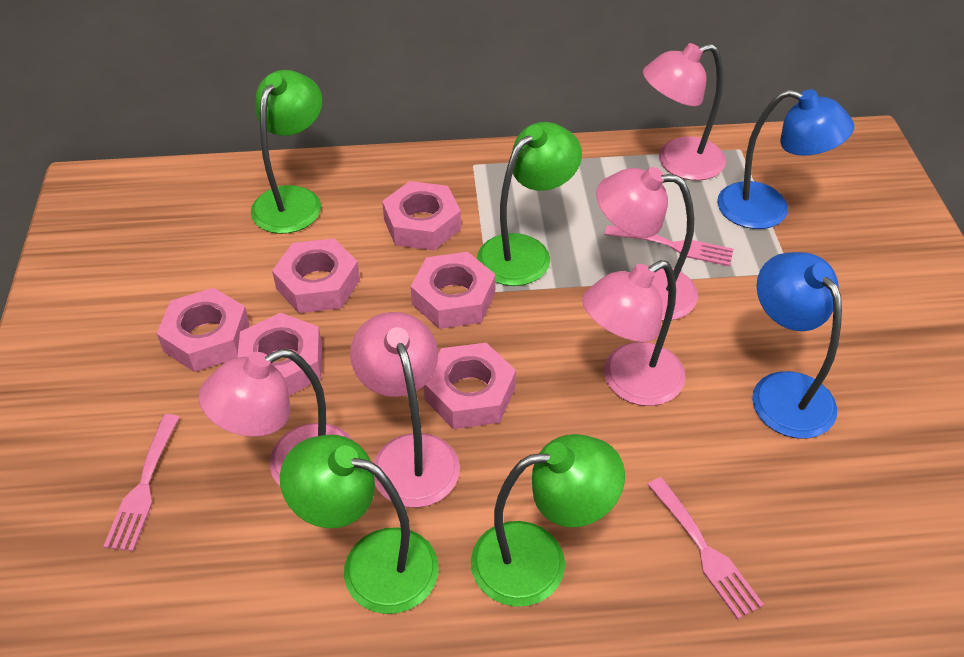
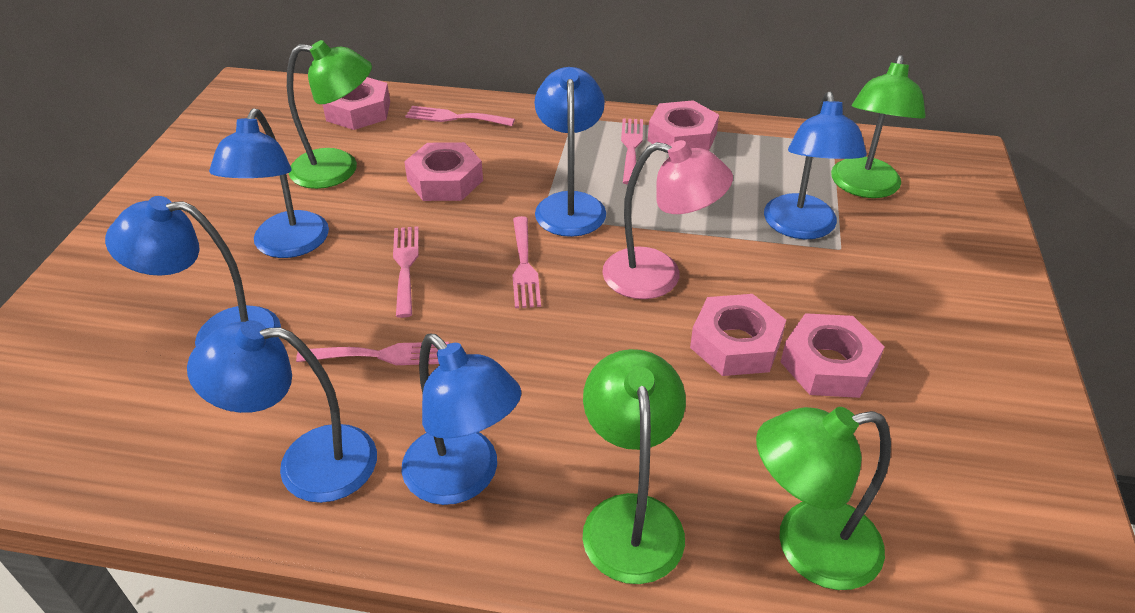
blue lamp: [717,89,854,229] [752,252,842,438] = 2 -> [105,196,281,346] [187,320,377,503] [209,108,329,258] [401,334,521,505] [534,67,606,237] [764,92,867,239] = 6
pink fork: [103,414,179,551] [604,225,733,266] [647,477,764,620] = 3 -> [296,342,449,365] [393,226,419,318] [405,106,515,126] [512,216,541,308] [621,118,643,185] = 5
pink lamp: [199,349,352,486] [350,312,460,508] [582,260,685,406] [596,167,698,321] [643,43,726,181] = 5 -> [602,140,733,299] = 1
pink nut: [157,288,250,372] [237,312,322,396] [272,238,360,313] [382,181,461,250] [411,252,496,329] [424,343,516,429] = 6 -> [322,77,390,130] [404,142,483,201] [648,100,719,151] [690,294,786,376] [781,313,885,398] = 5

